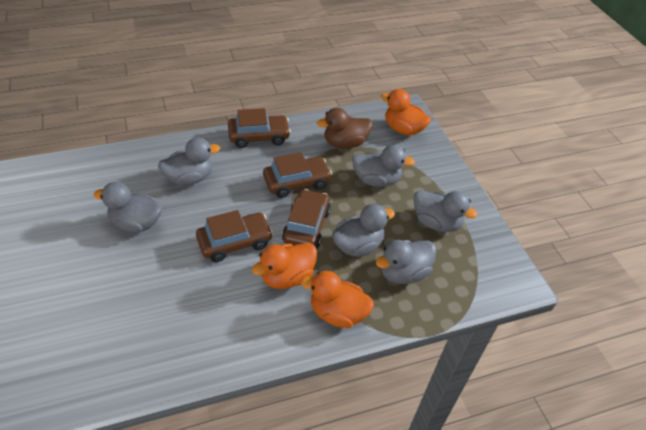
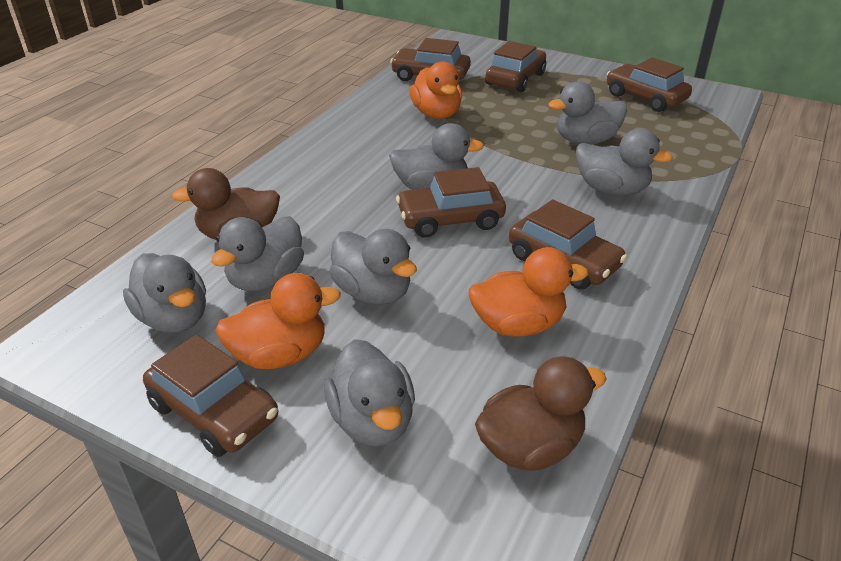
brown car: [196,210,273,262] [228,108,291,148] [263,152,332,198] [282,189,331,248] = 4 -> [143,334,278,457] [390,38,471,81] [396,167,506,238] [485,41,546,92] [509,200,627,289] [607,57,692,112] = 6
brown duck: [317,108,372,148] = 1 -> [172,168,280,240] [475,357,607,471] = 2
grey duck: [93,182,162,233] [158,137,220,186] [332,204,395,257] [352,145,415,187] [376,240,436,284] [414,190,477,232] = 6 -> [123,253,206,333] [211,216,304,291] [324,339,415,446] [329,229,417,305] [389,123,484,190] [548,81,627,144] [576,129,673,196] = 7

